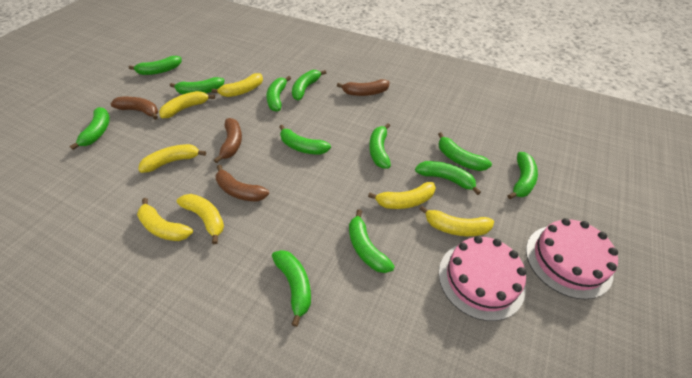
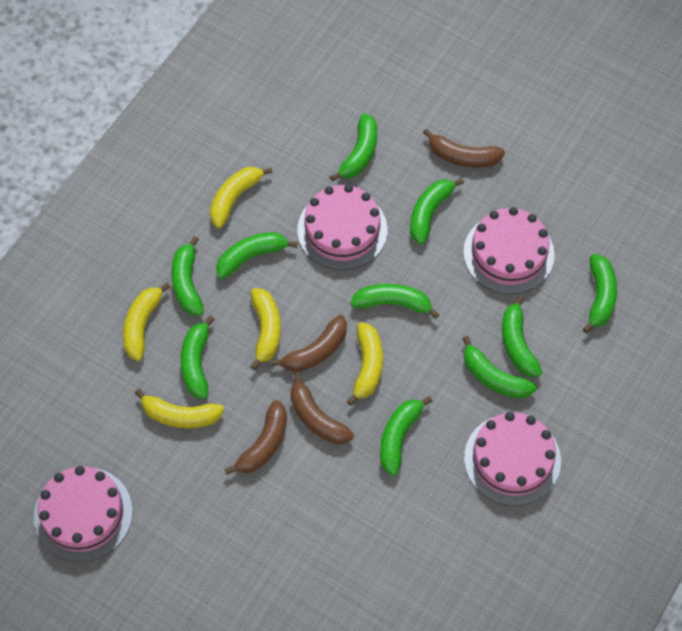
green banana: [70,107,110,150] [129,56,182,75] [170,77,225,94] [266,76,291,112] [272,250,311,327] [279,125,331,154] [292,70,326,100] [349,209,395,273] [369,123,391,169] [415,161,481,195] [438,132,492,171] [507,152,538,199] = 12 -> [171,236,204,315] [180,316,215,399] [216,232,298,279] [330,113,377,181] [351,284,439,319] [380,396,433,476] [410,178,464,245] [462,336,537,399] [502,295,542,377] [583,254,617,334] = 10
pink cake: [439,236,526,321] [526,218,618,299] = 2 -> [34,466,133,562] [297,184,387,270] [463,207,555,294] [464,412,561,506] = 4
yellow banana: [137,198,193,241] [138,144,206,173] [159,91,215,118] [177,194,224,244] [211,73,263,97] [368,182,436,209] [420,205,494,236] = 7 -> [123,283,171,361] [135,389,224,428] [210,167,273,228] [250,288,281,370] [347,322,383,406] = 5

